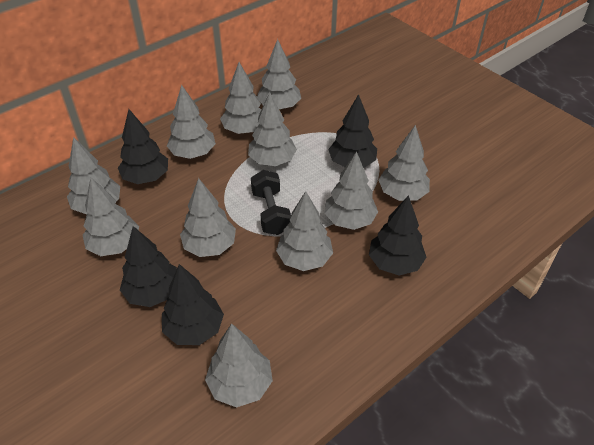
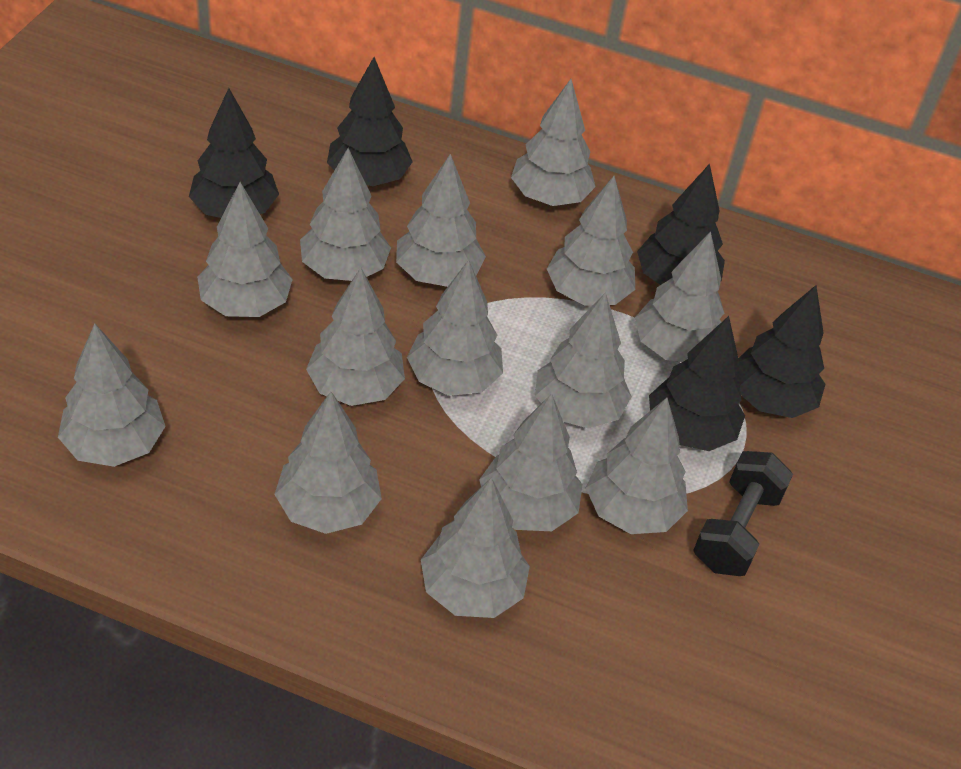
grey tree: [67,137,120,215] [83,178,139,256] [167,84,216,159] [180,178,236,257] [205,323,273,408] [220,62,261,134] [248,92,297,166] [257,39,301,110] [276,191,333,271] [324,151,378,230] [378,125,430,201] = 11 -> [58,323,166,467] [197,182,293,317] [274,392,382,534] [300,148,391,281] [306,268,405,406] [396,154,486,287] [407,260,503,396] [421,477,530,618] [479,393,583,531] [511,79,596,206] [535,292,632,429] [547,176,635,306] [586,398,688,534] [635,232,724,362] = 14

